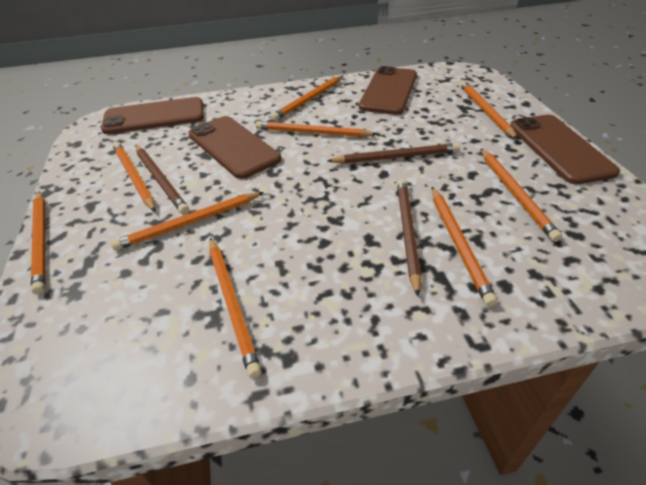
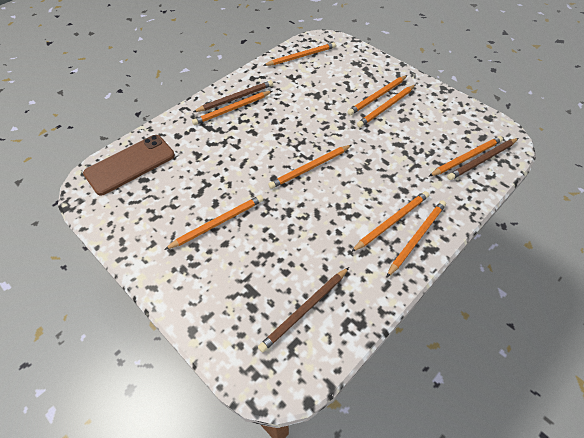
brown phone: [101,97,204,134] [188,116,281,179] [359,66,417,115] [510,115,620,184] = 4 -> [83,135,175,195] = 1

